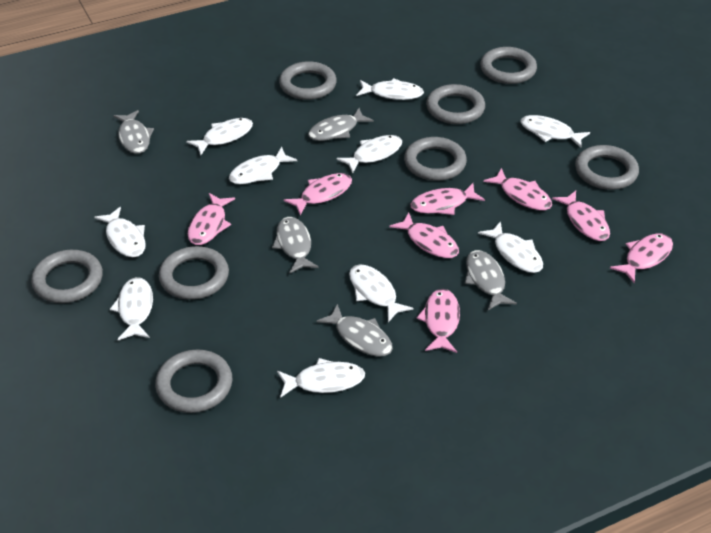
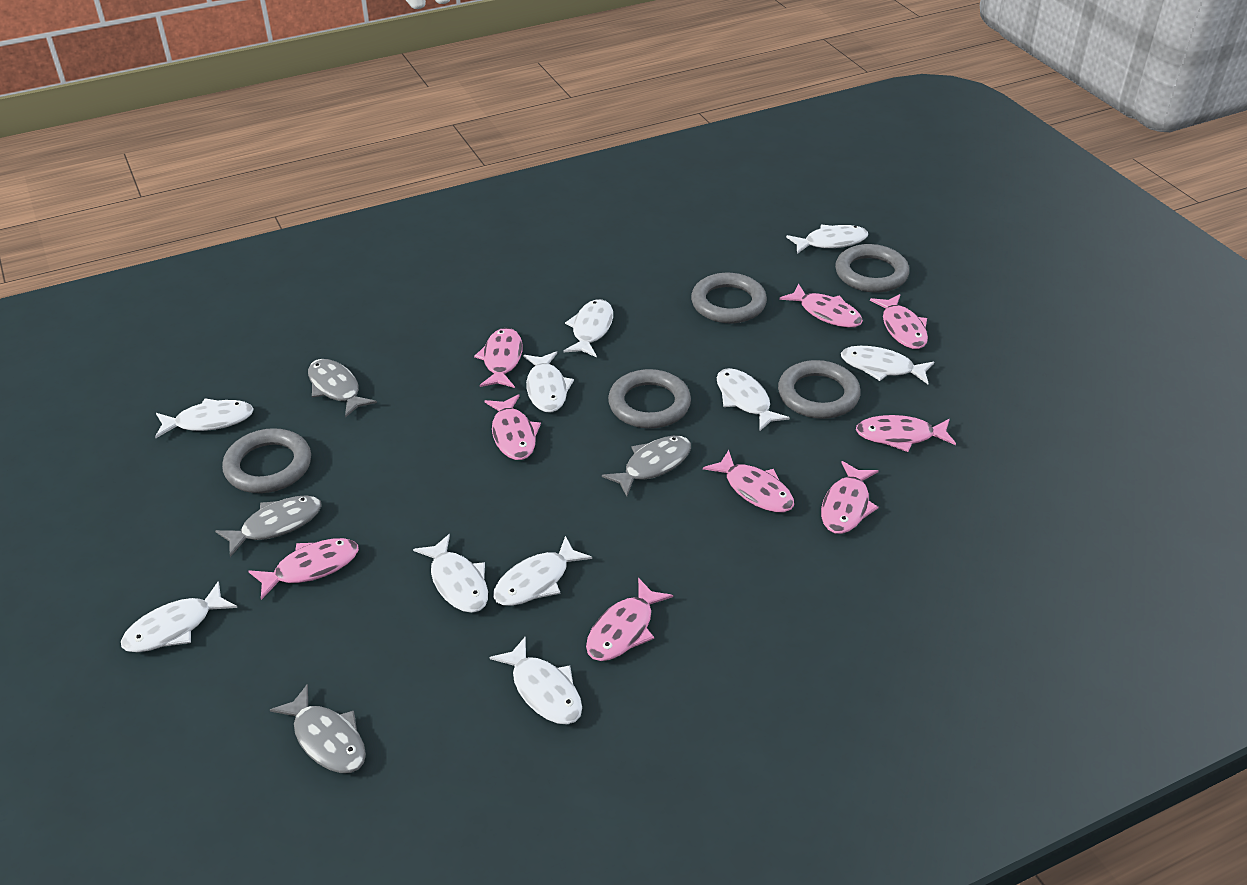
grey fish: [113,110,154,154] [272,217,319,274] [308,108,374,141] [316,304,393,357] [465,250,517,310] = 5 -> [215,495,322,557] [270,684,366,773] [308,359,377,418] [602,436,691,496] = 4
grey ring: [31,250,103,303] [155,350,232,413] [159,246,229,300] [279,61,337,100] [404,137,467,181] [426,84,485,124] [480,47,537,84] [575,145,639,190] = 8 -> [222,428,311,493] [608,369,691,429] [691,273,767,323] [778,360,861,419] [835,244,909,293] = 5
pink fish: [188,193,235,245] [283,173,352,216] [389,213,459,258] [410,183,485,215] [416,289,460,353] [484,168,552,210] [552,191,610,241] [610,233,673,284] = 8 -> [248,538,359,600] [474,328,523,388] [484,394,541,460] [586,578,673,661] [703,450,794,512] [779,283,863,328] [821,461,879,534] [856,415,956,452] [870,294,928,349] = 9

